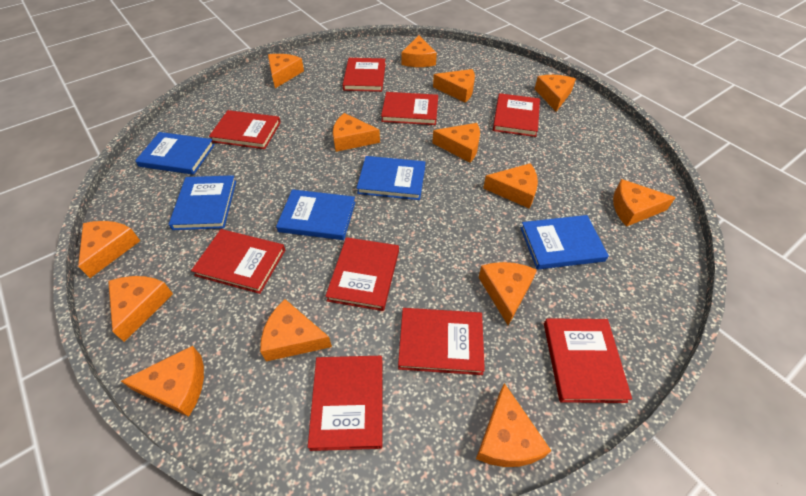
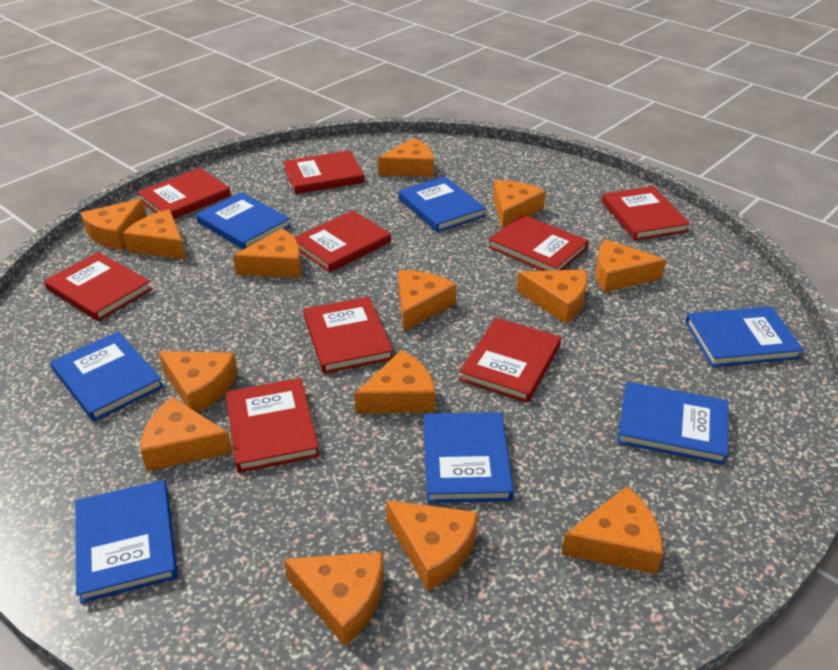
blue book: [135,132,215,175] [169,175,236,230] [276,189,356,240] [357,156,425,200] [520,215,609,270] = 5 -> [50,332,164,422] [75,480,178,603] [196,192,291,249] [398,176,486,232] [424,412,514,503] [617,382,728,465] [685,306,803,367] = 7

